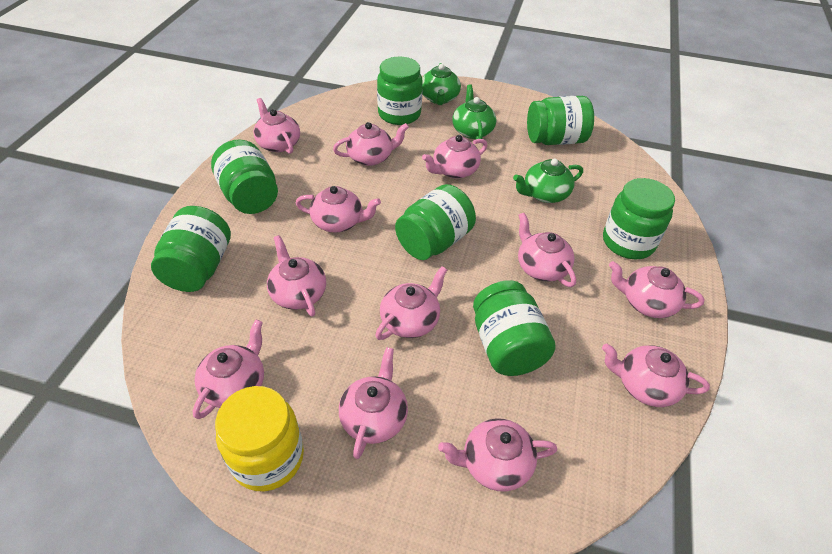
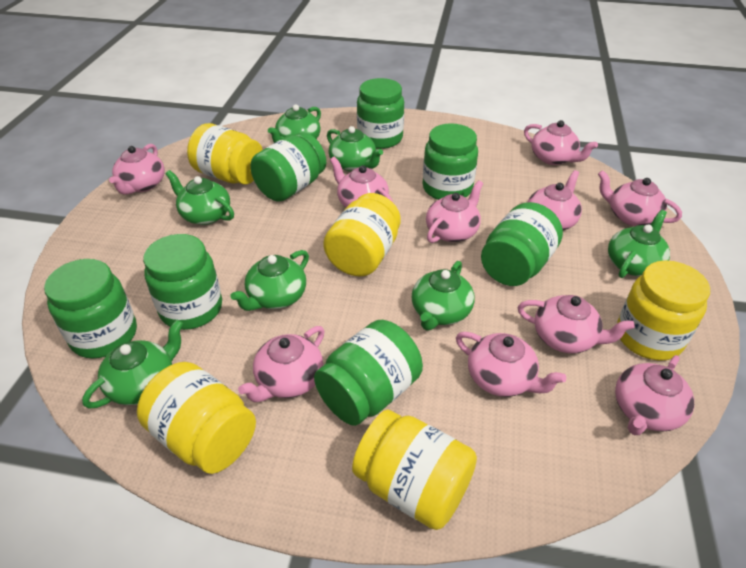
green teapot: [422,63,461,105] [452,84,496,139] [513,159,583,203] = 3 -> [82,320,183,409] [165,170,234,225] [230,250,309,311] [268,104,321,143] [327,126,383,171] [411,261,475,331] [608,210,670,278] = 7
pink teapot: [193,320,264,419] [253,98,300,154] [267,235,326,317] [295,186,381,233] [333,122,409,166] [339,347,408,459] [375,266,447,340] [422,135,487,179] [438,418,557,492] [518,213,576,287] [602,343,710,407] [609,261,704,318] = 12 -> [109,144,165,195] [238,326,325,402] [330,157,393,207] [426,180,483,243] [456,332,566,397] [518,295,635,354] [524,120,598,165] [528,170,582,230] [598,170,682,226] [615,355,694,435] = 10
yellow jar: [215,386,304,491] = 1 -> [137,362,256,474] [187,123,263,184] [323,193,401,277] [352,410,477,530] [617,260,710,361] = 5

